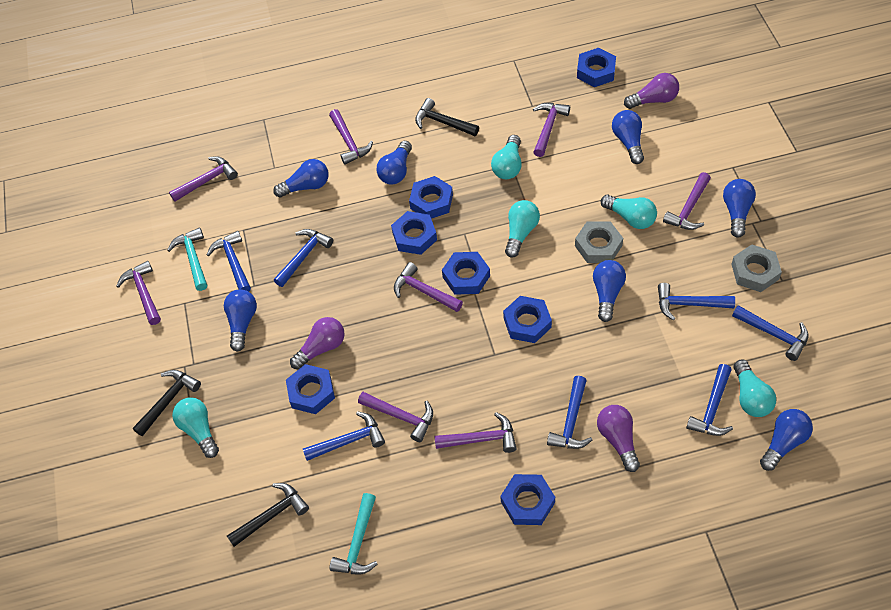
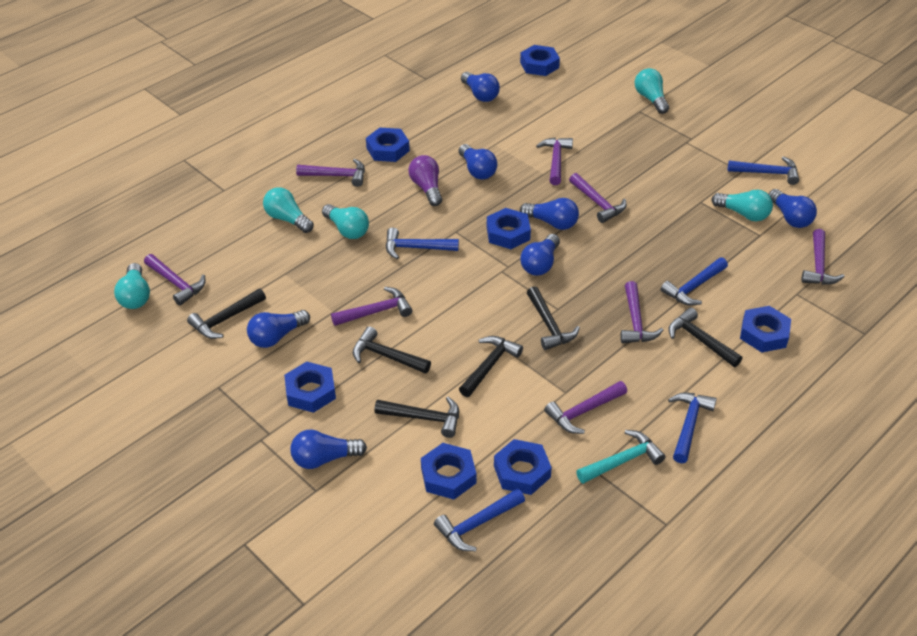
black hammer: [133,370,201,436] [227,483,309,547] [415,98,479,136] = 3 -> [187,288,266,339] [353,326,431,374] [374,397,459,438] [459,336,523,397] [527,286,580,350] [669,308,742,367] = 6
blue hammer: [207,231,251,292] [274,229,333,287] [303,411,385,461] [547,376,592,449] [658,283,735,321] [686,364,733,436] [732,305,809,361] = 7 -> [386,228,459,259] [434,488,525,551] [661,257,728,306] [668,392,717,463] [728,156,799,185] = 5
grey nut: [575,221,623,263] [731,245,782,292] = 2 -> none = 0
purple light bulb: [290,317,344,369] [597,405,640,472] [624,73,679,109] = 3 -> [408,155,442,206] = 1
turquoise hammer: [167,228,207,291] [330,493,377,574] = 2 -> [576,430,666,484] = 1

